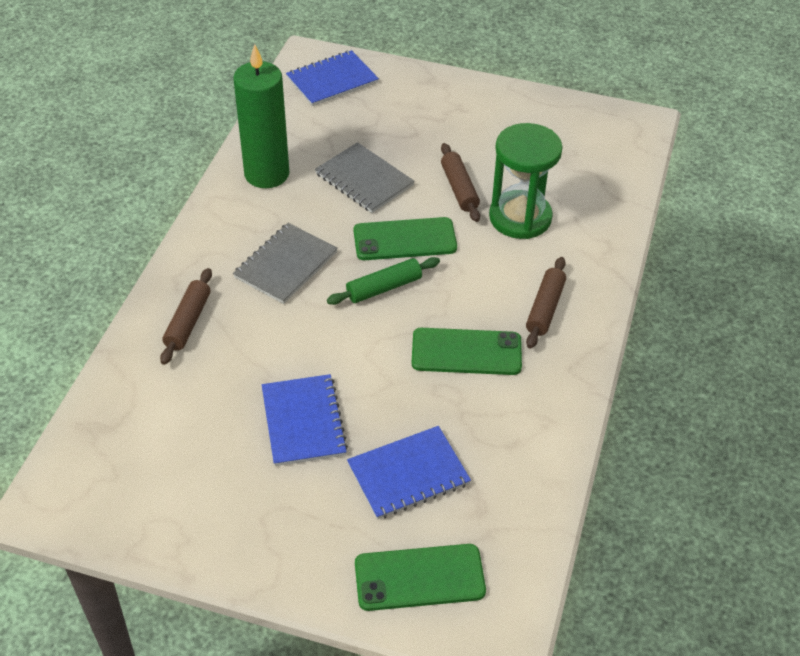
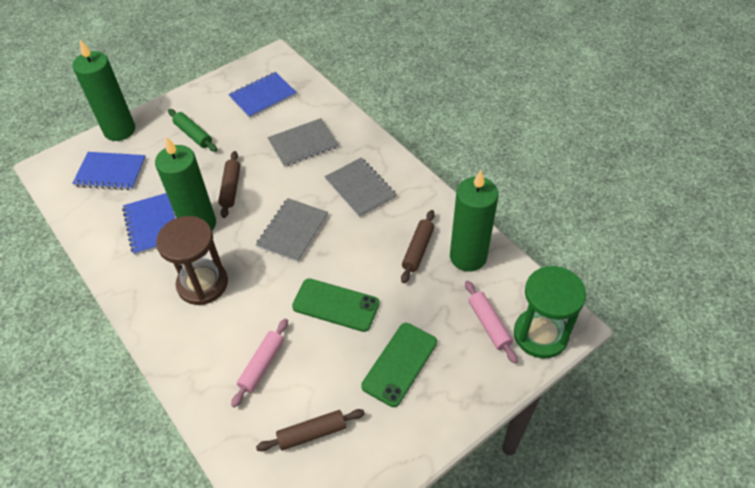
brown hourglass: none = 0 -> [156,216,228,305] = 1
green candle: [233,44,289,188] = 1 -> [73,40,135,141] [155,136,216,231] [450,170,499,272] = 3
green phone: [354,217,457,260] [355,544,486,611] [411,328,522,375] = 3 -> [292,278,380,332] [361,323,437,407] = 2
grey notebook: [233,223,338,304] [315,142,415,213] = 2 -> [256,198,328,262] [268,118,339,167] [325,158,397,217] = 3
pink rolling pin: none = 0 -> [231,319,288,408] [465,281,518,364] = 2

